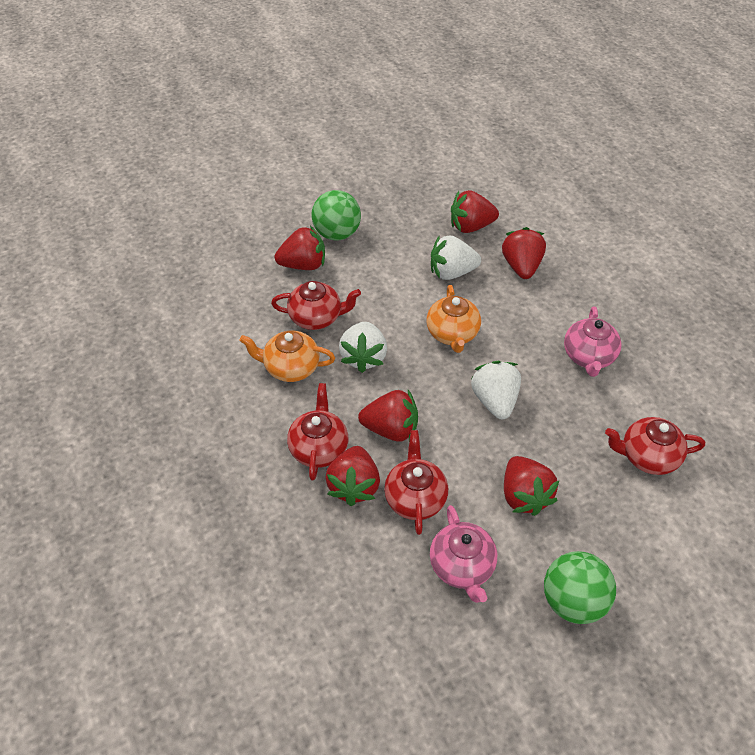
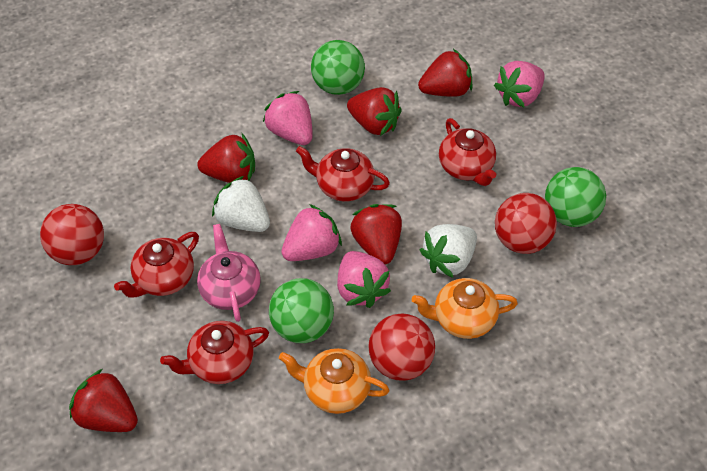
green ball: [311,190,361,241] [544,551,616,624] = 2 -> [269,278,334,343] [311,40,365,95] [545,167,606,227] = 3
pink strawberry: none = 0 -> [263,91,313,145] [281,204,342,261] [337,251,391,308] [494,61,545,108] = 4
pink teapot: [430,505,497,603] [564,306,622,377] = 2 -> [197,224,261,322] = 1
red ball: none = 0 -> [40,204,104,265] [368,313,435,381] [495,193,557,254] = 3
red strawberry: [275,226,325,270] [325,446,380,506] [358,390,418,442] [451,190,499,233] [502,227,546,279] [504,456,559,516] = 6 -> [69,369,138,432] [198,134,255,183] [347,87,402,136] [350,204,402,264] [418,49,472,97] = 5
white strawberry: [339,322,387,373] [431,235,481,280] [471,361,521,419] = 3 -> [212,176,270,232] [420,224,477,278] = 2

